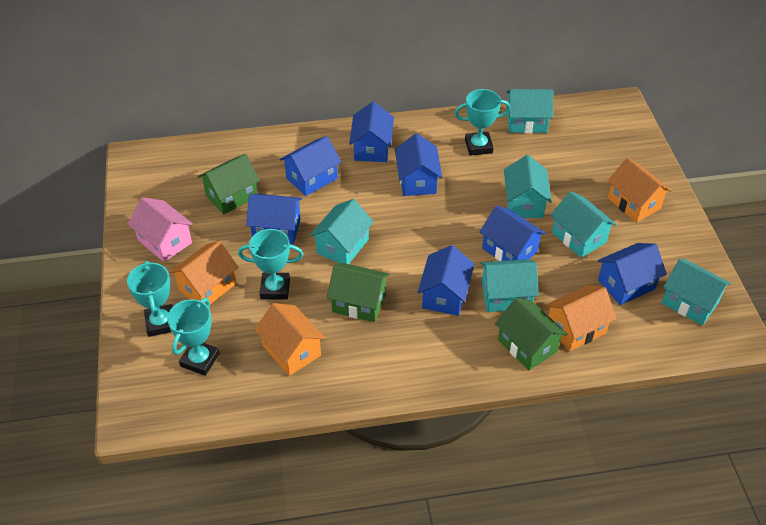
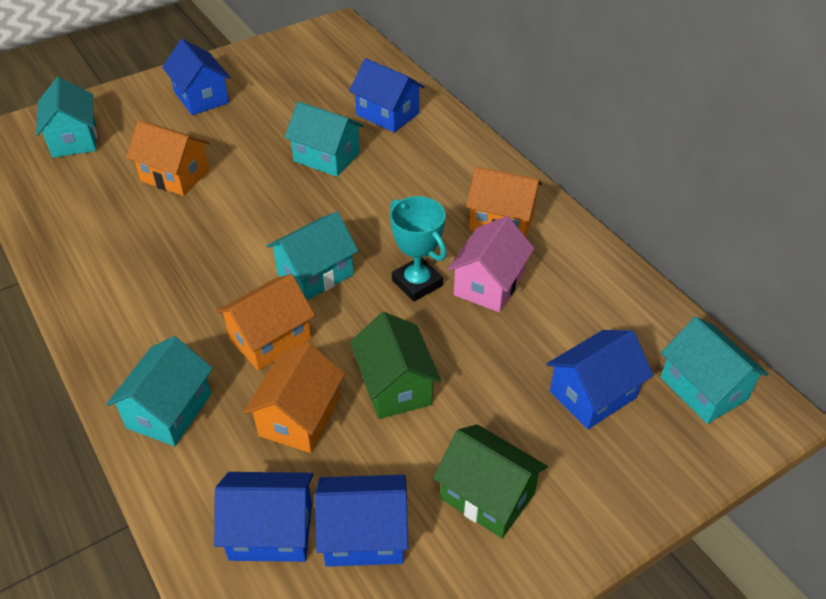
blue house: [246,194,302,244] [280,136,341,196] [349,102,394,162] [395,133,442,196] [418,245,474,316] [479,205,546,261] [597,243,667,305] = 7 -> [162,39,231,115] [214,472,313,562] [315,475,408,567] [349,58,425,133] [547,330,653,429] = 5
green house: [198,154,260,215] [327,263,390,322] [495,298,567,370] = 3 -> [350,312,441,419] [433,424,548,538] = 2
turquoise house: [310,199,374,264] [480,259,539,312] [504,155,552,218] [506,89,553,133] [550,191,617,258] [662,259,731,325] = 6 -> [36,77,97,158] [106,336,213,446] [267,212,358,300] [285,101,364,177] [660,317,769,424] = 5
turquoise trophy: [127,261,173,337] [167,298,220,376] [238,229,303,300] [454,89,510,156] = 4 -> [390,196,447,302] = 1

